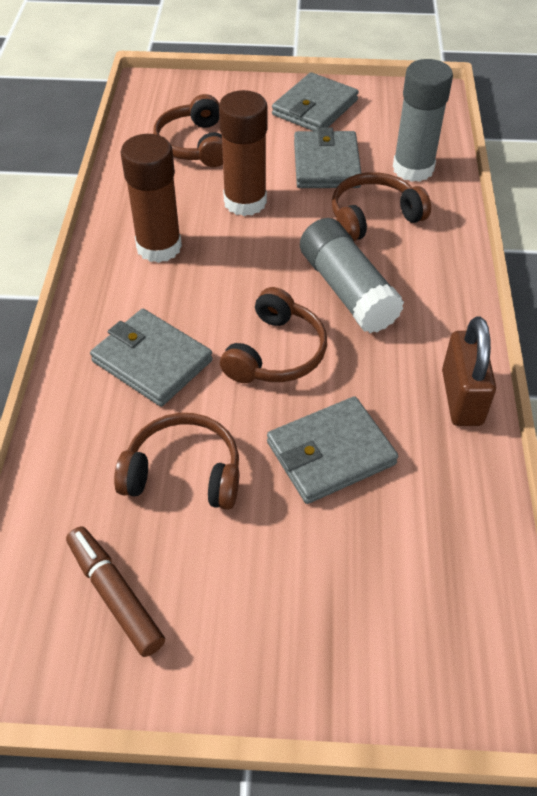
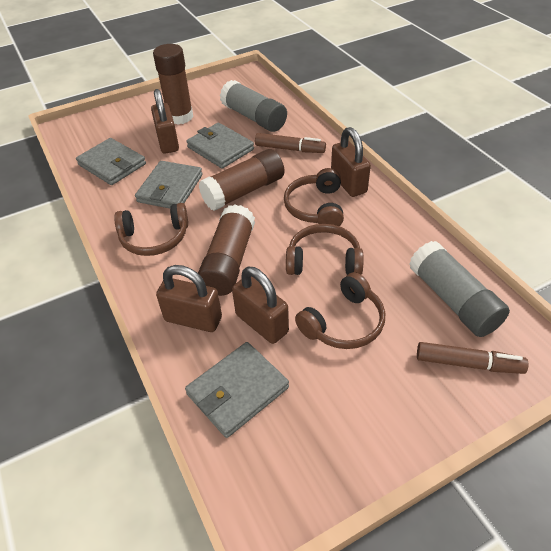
brown glue stick: [121,134,182,263] [219,90,268,216] = 2 -> [153,44,193,125] [198,204,255,296] [199,149,285,211] = 3
brown marker: [66,526,165,657] = 1 -> [255,133,326,153] [417,342,528,374] = 2
brown padlock: [442,316,496,426] = 1 -> [151,89,179,154] [156,265,222,332] [232,266,289,344] [331,127,371,197] = 4

